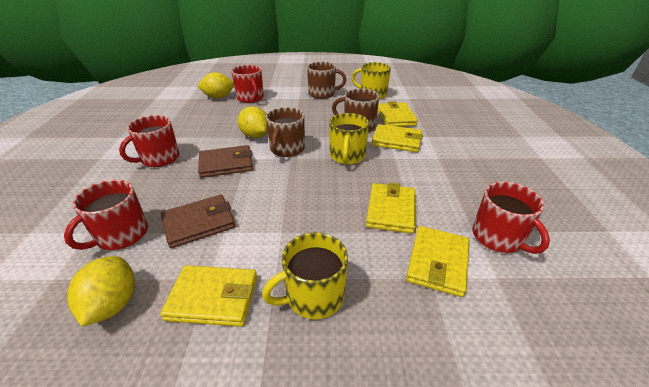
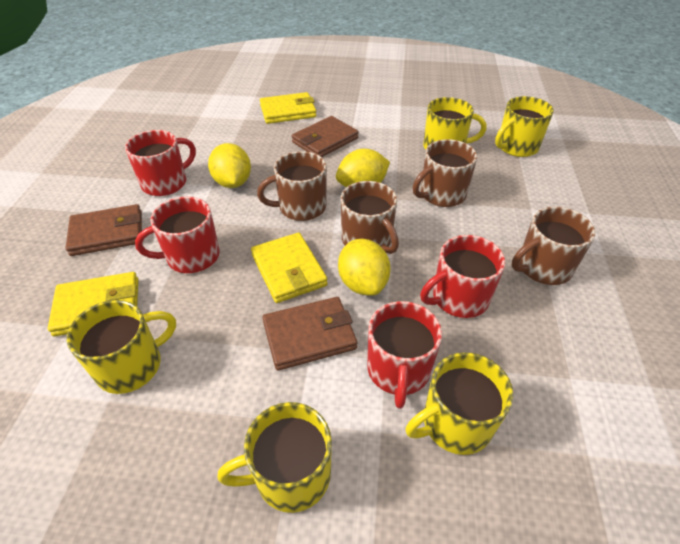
brown mug: [266,107,305,157] [307,62,346,99] [332,88,379,132] = 3 -> [257,151,327,221] [341,181,399,254] [413,139,477,207] [512,207,596,285] = 4
brown wallet: [161,195,235,248] [198,145,253,178] = 2 -> [65,204,142,256] [262,297,357,371] [292,116,359,157] = 3
yellow mug: [262,232,348,319] [329,113,369,164] [352,62,391,99] = 3 -> [66,300,176,394] [217,402,332,513] [405,352,514,455] [423,97,486,150] [495,96,554,157] = 5
yellow wallet: [160,265,257,327] [366,182,416,234] [372,124,423,152] [378,101,418,127] [406,226,469,297] = 5 -> [48,272,138,336] [251,233,328,303] [260,92,316,124] = 3

